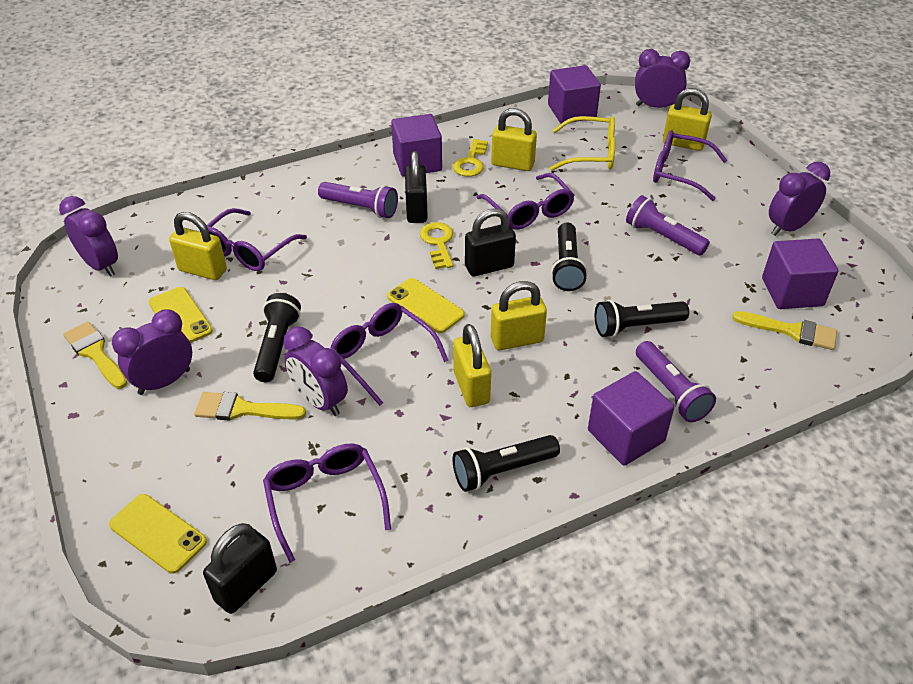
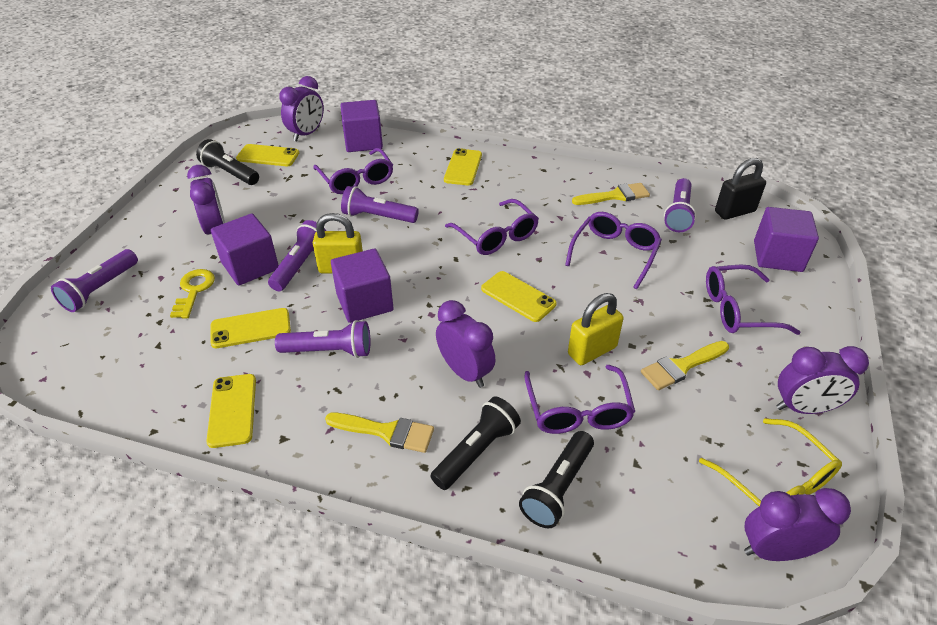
black flashlight: [253,293,301,383] [452,435,560,492] [551,222,587,291] [595,300,689,337] = 4 -> [196,139,259,185] [430,397,521,490] [519,431,594,528] = 3
black padlock: [203,523,277,614] [405,151,428,223] [465,208,516,276] = 3 -> [715,158,766,220] = 1
purple flashlight: [318,182,398,218] [626,195,710,256] [636,341,716,422] = 3 -> [51,249,138,312] [268,220,326,291] [275,320,370,358] [341,186,419,223] [664,178,696,232] = 5
yellow key: [420,222,453,269] [453,139,488,177] = 2 -> [170,269,215,319] = 1
yellow padlock: [169,212,227,280] [453,324,491,407] [491,108,537,171] [491,281,547,350] [663,88,712,151] = 5 -> [313,213,363,273] [568,293,624,365] = 2
yellow phone: [109,494,207,574] [149,287,213,343] [387,278,465,333] = 3 -> [206,374,256,448] [210,308,291,348] [236,144,299,166] [444,148,482,186] [481,271,557,322] = 5

